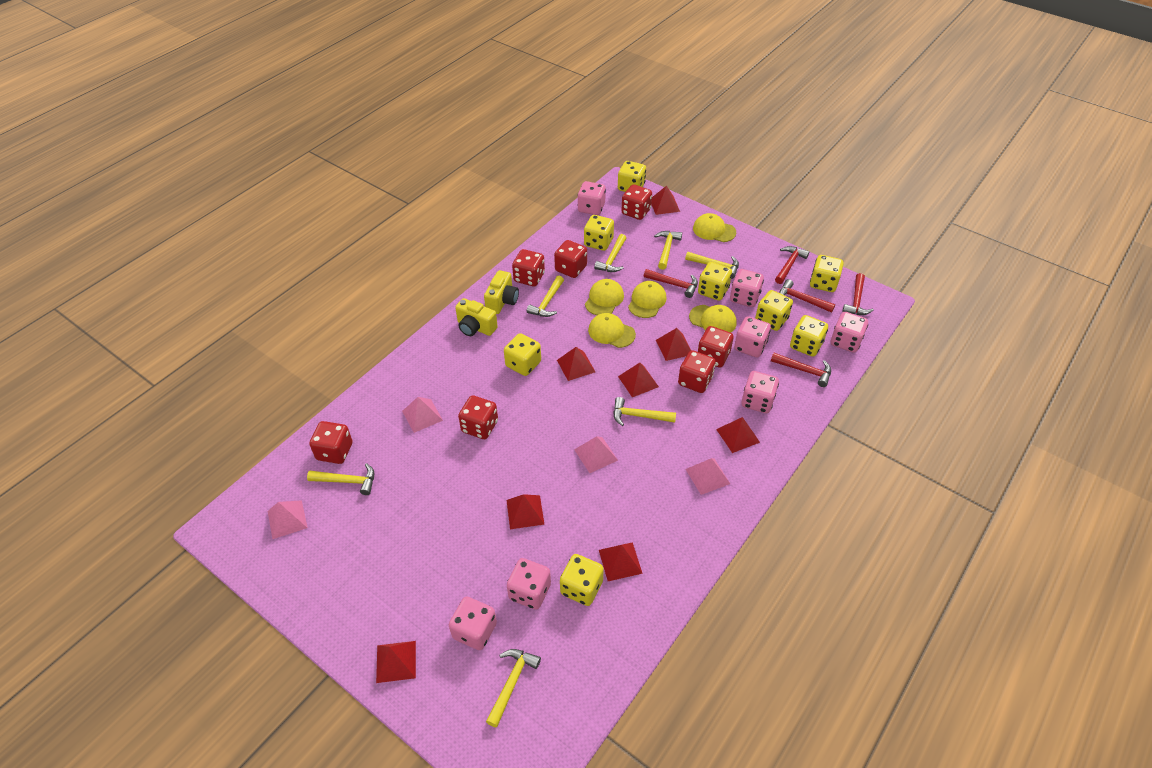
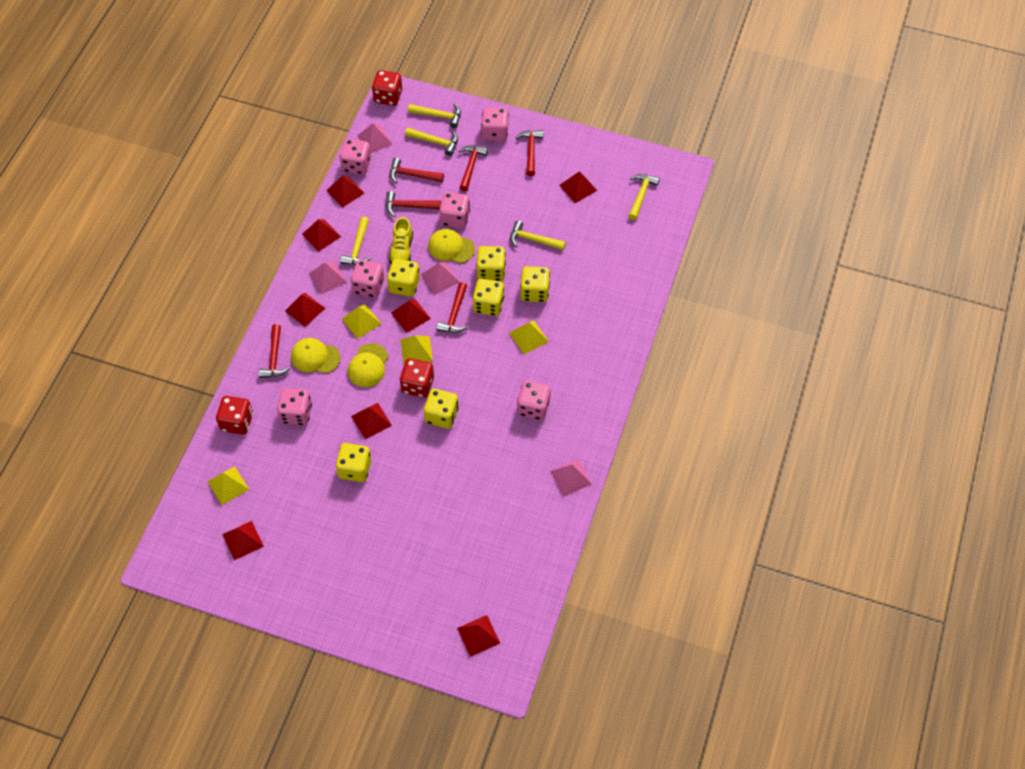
pink dice: [449,596,497,650] [507,558,551,610] [577,181,606,215] [730,269,764,307] [734,316,771,358] [742,371,779,413] [831,312,868,353] = 7 -> [277,388,312,426] [340,139,371,175] [351,260,384,298] [439,192,470,228] [481,107,509,141] [517,381,551,420] = 6
red dice: [309,421,352,464] [458,395,498,439] [512,249,545,286] [554,240,587,278] [621,184,652,220] [678,350,716,393] [698,326,734,368] = 7 -> [216,396,253,435] [372,70,402,106] [400,358,434,398] = 3
red hammer: [644,269,698,298] [771,353,831,387] [775,246,809,284] [779,279,835,313] [842,273,874,315] = 5 -> [259,324,290,378] [386,191,441,217] [390,158,444,183] [436,282,468,333] [459,146,488,191] [516,130,543,176] = 6
yellow camera: [455,298,498,336] [484,270,519,314] = 2 -> none = 0
yellow cap: [585,279,624,315] [588,313,636,348] [628,281,667,318] [689,305,737,333] [693,213,736,242] = 5 -> [291,338,341,373] [348,343,388,387] [428,229,475,263] = 3
yellow dice: [504,333,541,376] [560,554,604,606] [584,215,614,251] [618,161,646,192] [698,262,732,301] [755,290,793,331] [790,315,828,357] [810,255,844,292] = 8 -> [336,443,371,482] [387,259,420,297] [424,389,459,429] [472,278,504,316] [476,246,506,281] [520,266,550,302] = 6
yellow hammer: [307,463,374,495] [486,649,541,728] [527,276,564,317] [594,234,626,272] [613,397,676,426] [654,231,682,270] [685,252,739,279] = 7 -> [340,217,371,265] [405,127,458,156] [408,103,461,128] [510,220,566,250] [629,174,660,220] = 5
yellow pyramid: none = 0 -> [208,466,249,505] [342,304,382,339] [401,336,433,364] [509,320,549,354] = 4
yellow shoe: none = 0 -> [389,217,413,264] = 1

